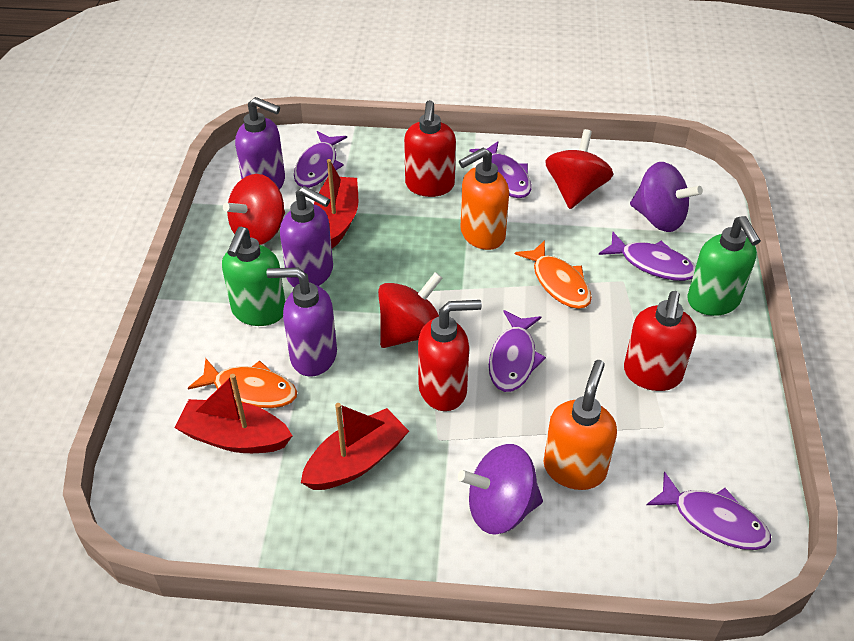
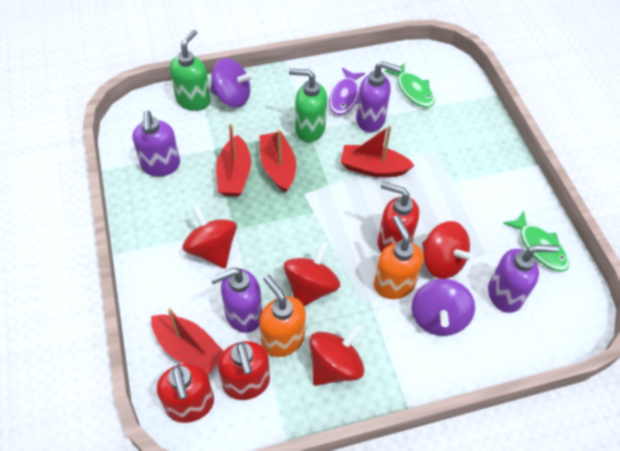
green fish: none = 0 -> [385,62,435,108] [503,211,569,272] = 2
orange fish: [188,359,297,408] [515,240,592,309] = 2 -> none = 0
purple fish: [294,131,347,188] [469,141,532,198] [489,310,546,392] [599,232,696,281] [647,471,771,550] = 5 -> [329,68,365,115] = 1
purple soap dispenser: [235,97,285,190] [266,267,337,376] [280,186,333,287] = 3 -> [132,110,180,177] [210,267,262,333] [356,61,402,132] [488,245,559,313] = 4
red boat: [175,374,292,453] [301,403,409,490] [314,159,358,248] = 3 -> [151,308,223,375] [216,123,251,196] [259,130,296,193] [341,125,414,177] = 4
red spinning top: [223,174,285,245] [378,272,442,348] [545,129,613,209] = 3 -> [182,205,237,269] [284,242,340,306] [309,324,365,386] [422,221,475,279] = 4

